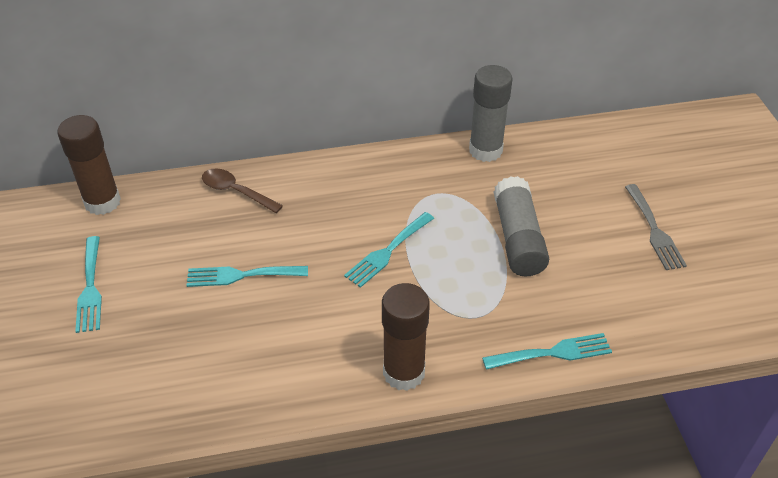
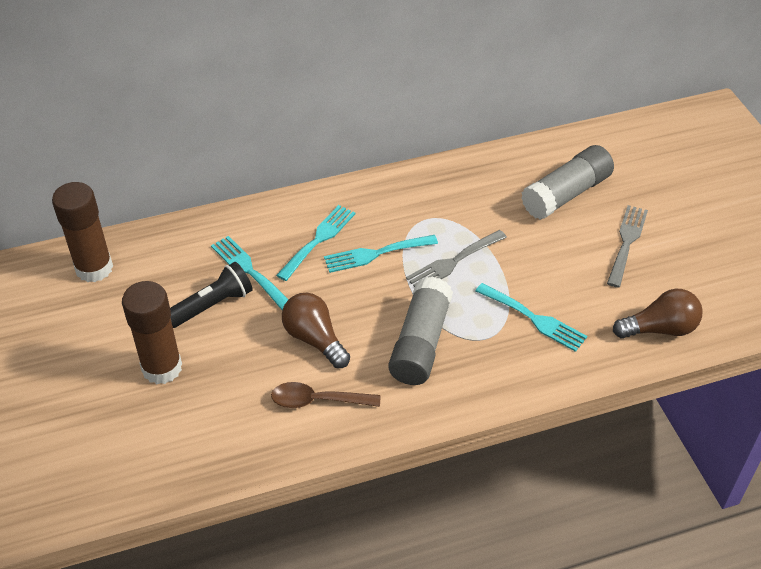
black flashlight: none = 0 -> [170,262,253,328] = 1
brown light bulb: none = 0 -> [282,293,350,368] [613,289,703,339] = 2
grey fork: [625,184,687,270] = 1 -> [406,230,507,287] [607,205,648,288] = 2

